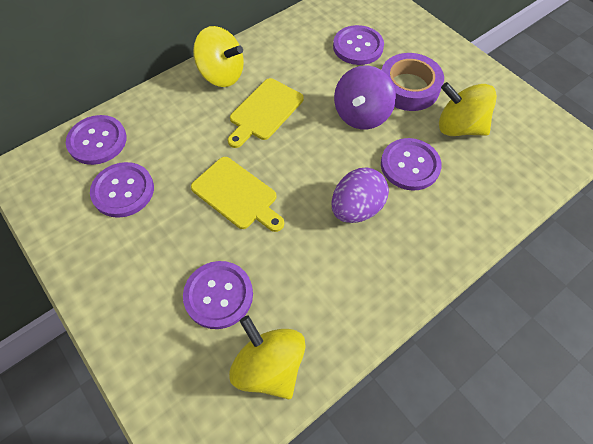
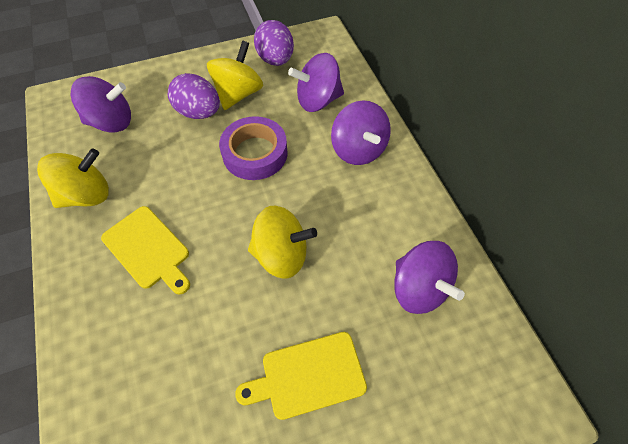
purple button: [66,115,127,165] [90,162,154,218] [183,261,253,329] [333,25,384,65] [381,138,442,191] = 5 -> none = 0
purple egg: [331,168,389,223] = 1 -> [168,73,220,119] [254,20,294,66] = 2
purple spinning top: [334,65,396,129] = 1 -> [70,76,131,132] [288,53,344,112] [331,100,391,165] [394,241,465,314] = 4

